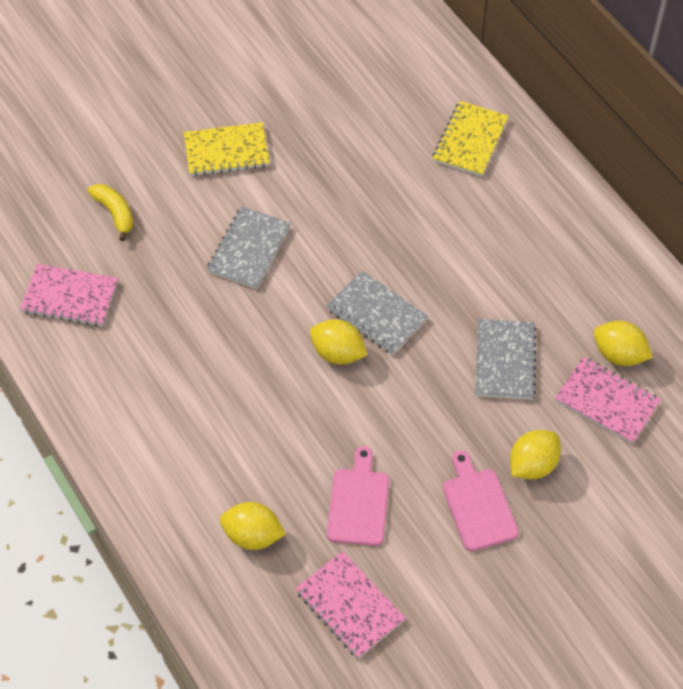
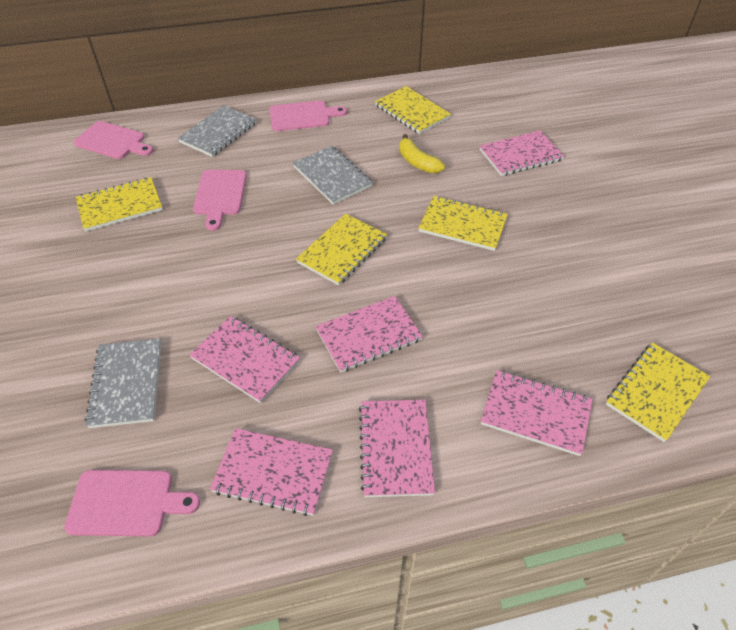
pink cutting board: [327,446,389,546] [443,451,519,551] = 2 -> [64,470,200,536] [74,121,153,159] [193,170,247,231] [269,101,347,131] = 4
pink notebook: [20,264,118,326] [296,551,405,659] [555,357,661,444] = 3 -> [189,316,300,403] [210,428,333,516] [315,296,423,373] [359,400,435,497] [480,131,564,176] [481,370,593,456] = 6
yellow lemon: [220,502,286,550] [310,319,367,364] [510,430,561,479] [594,321,653,366] = 4 -> none = 0
yellow notebook: [184,122,270,176] [433,101,508,177] = 2 -> [76,177,163,232] [296,214,387,285] [375,86,451,134] [419,196,508,251] [606,343,710,442] = 5

